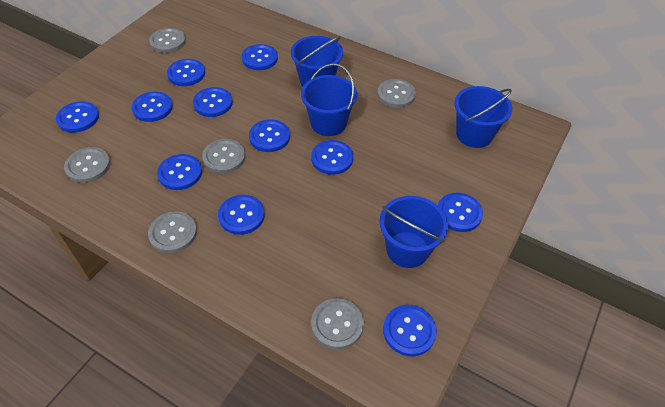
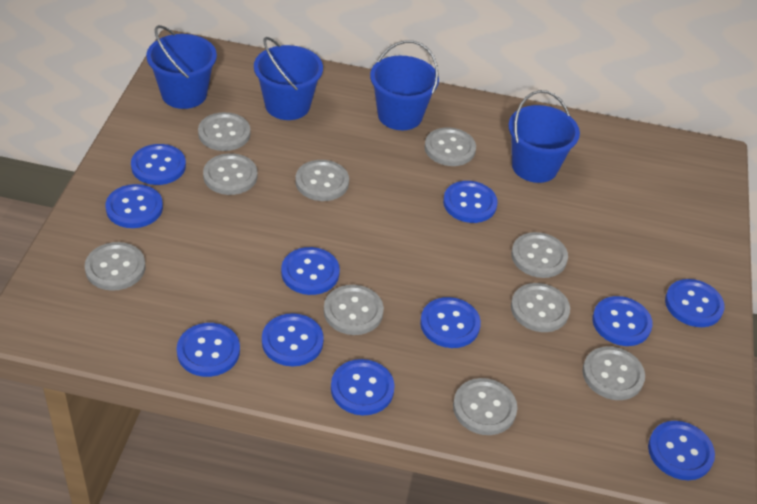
grey button: [64,147,110,183] [148,211,197,253] [149,28,186,53] [202,139,245,173] [311,298,364,349] [377,79,416,108] = 6 -> [85,242,145,291] [198,112,251,151] [203,153,257,195] [295,160,349,201] [324,285,384,335] [424,127,476,166] [453,378,517,435] [511,232,568,278] [511,283,570,332] [582,346,645,400] = 10

